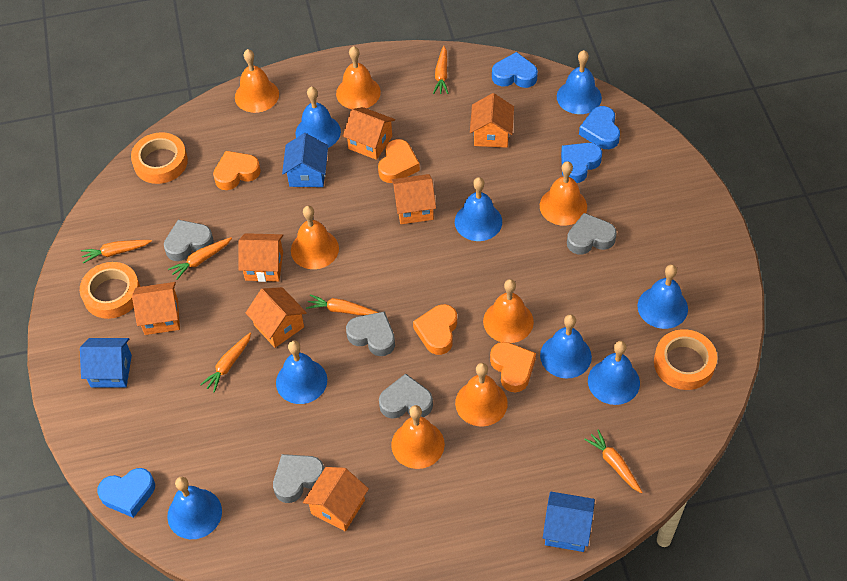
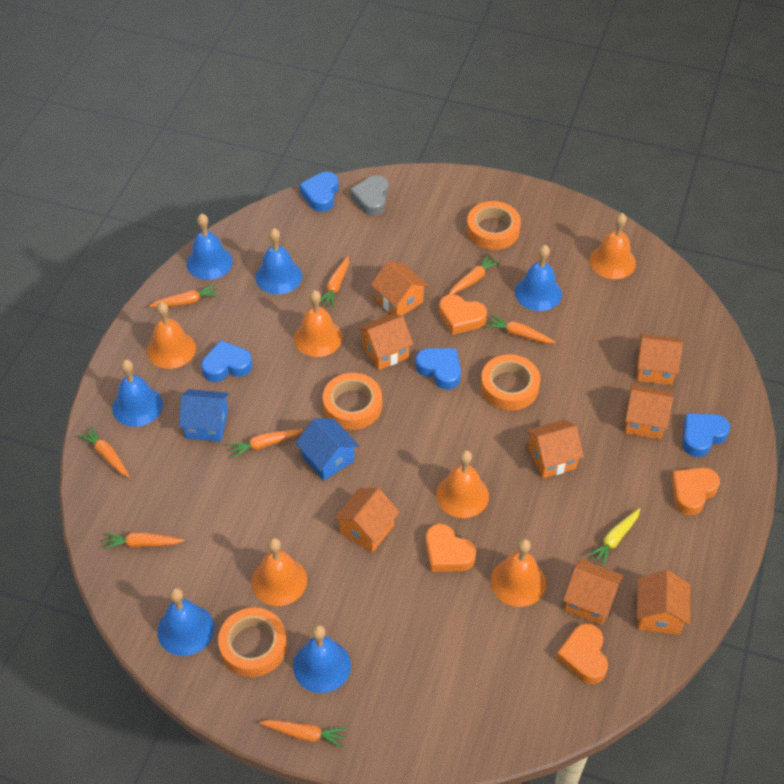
blue bell: [167,477,222,539] [276,340,327,404] [296,87,341,148] [455,177,502,241] [540,314,592,379] [557,50,602,114] [588,341,640,405] [638,264,688,329] = 8 -> [112,359,163,427] [157,588,214,656] [186,214,233,280] [256,228,302,294] [293,625,351,693] [515,245,562,311] = 6
blue house: [80,338,132,388] [282,133,328,187] [543,491,595,552] = 3 -> [179,389,229,442] [296,418,359,481] = 2
grey heart: [164,220,214,261] [273,454,324,503] [346,311,395,356] [379,374,433,419] [567,213,617,254] = 5 -> [350,175,389,216] = 1
orange bell: [235,49,279,113] [291,206,339,269] [336,46,381,109] [391,405,445,469] [455,363,508,427] [483,279,534,343] [540,161,587,226] = 7 -> [147,302,196,369] [252,538,307,606] [294,290,342,357] [436,450,489,518] [491,539,546,607] [589,213,636,279] = 6
orange carrot: [81,240,152,264] [168,237,232,280] [200,332,251,393] [306,294,378,315] [433,45,449,94] [584,430,642,493] = 6 -> [78,426,130,477] [103,532,184,550] [149,284,219,307] [228,429,303,459] [259,720,347,748] [320,256,349,308] [449,254,500,295] [486,315,555,343] = 8
orange house: [132,282,180,335] [239,233,283,282] [246,287,307,348] [303,467,369,531] [343,107,395,160] [392,174,436,224] [470,93,514,148] = 7 -> [334,488,400,553] [358,314,414,370] [371,261,429,316] [526,420,584,478] [563,559,623,625] [625,384,673,440] [637,334,683,385] [637,570,690,635] = 8
orange tape: [80,262,140,319] [131,132,188,184] [654,329,717,390] = 3 -> [218,607,287,677] [323,373,382,430] [467,201,521,250] [481,354,540,410] = 4
yellow carrot: none = 0 -> [588,508,640,567] = 1

